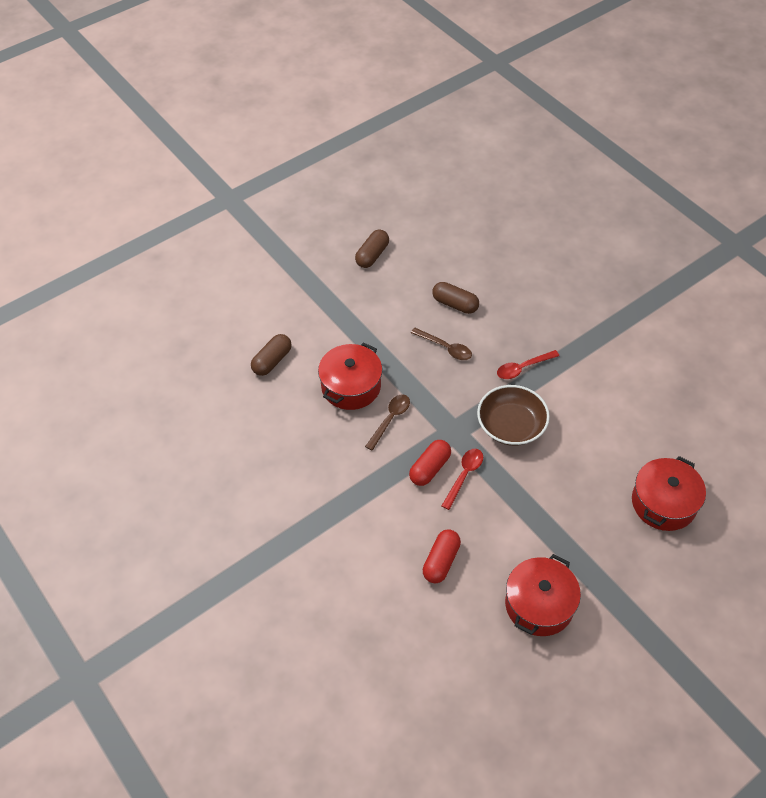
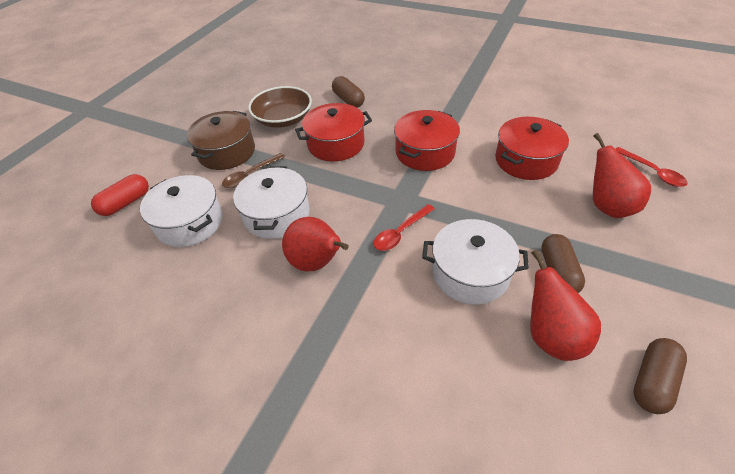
brown pot: none = 0 -> [187,111,255,170] = 1
brown spoon: [365,394,410,451] [411,328,472,360] = 2 -> [222,153,285,188] = 1
red capsule: [409,440,451,486] [423,529,461,583] = 2 -> [91,174,149,216] = 1
red pear: none = 0 -> [282,217,349,271] [530,250,601,361] [593,133,651,218] = 3
white pot: none = 0 -> [140,175,223,247] [233,166,310,239] [422,219,529,305] = 3

